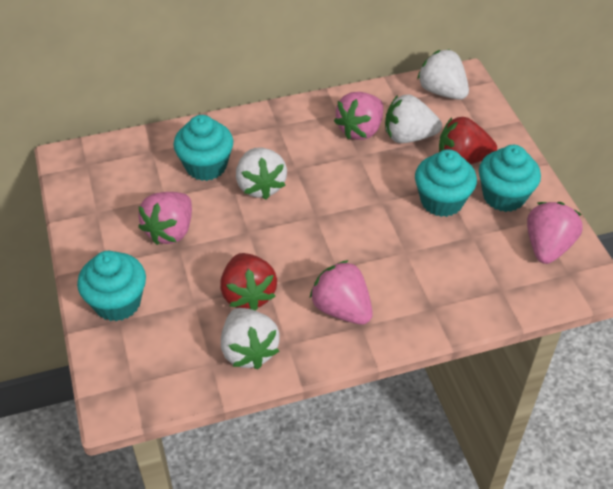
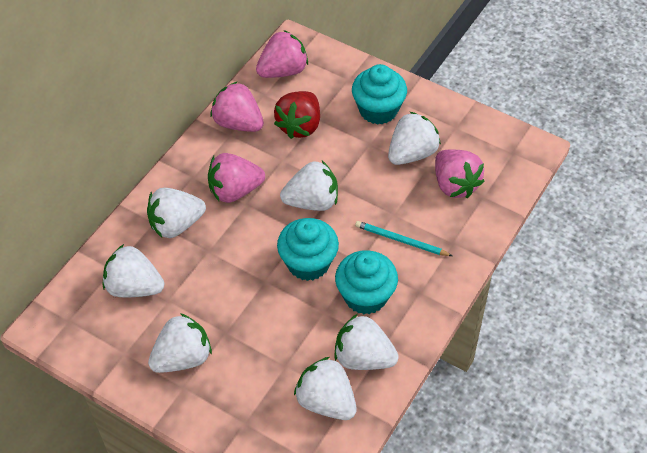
red strawberry: [220,253,277,311] [439,117,497,164] = 2 -> [274,91,320,139] = 1
turquoise cupcake: [77,251,146,322] [173,115,233,181] [415,149,477,217] [479,145,541,212] = 4 -> [277,218,339,281] [335,250,398,314] [352,64,407,125] = 3
turquoise pencil: none = 0 -> [355,221,452,256] = 1
white strawberry: [221,308,280,369] [236,148,287,200] [385,94,442,143] [417,49,469,100] = 4 -> [103,244,164,297] [147,188,206,238] [148,313,212,373] [280,161,338,211] [294,357,357,420] [334,314,399,370] [388,112,441,165] = 7

